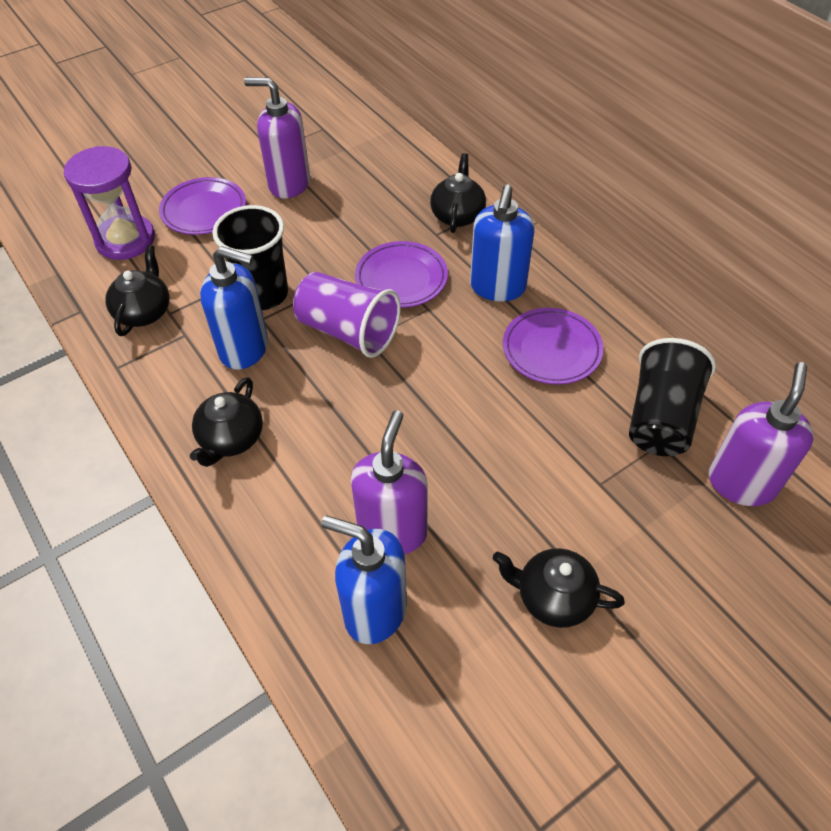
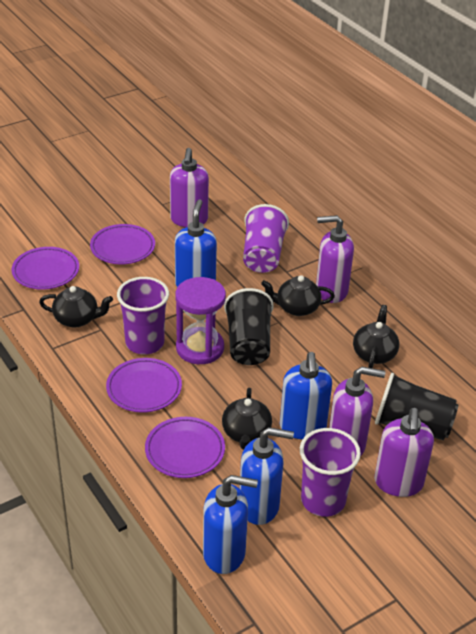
blue soap dispenser: [200,246,268,370] [321,515,407,644] [470,185,534,302] = 3 -> [175,199,217,287] [203,475,258,574] [239,427,294,525] [280,352,332,439] = 4
purple cup: [293,272,401,358] = 1 -> [117,277,169,354] [243,204,289,273] [300,428,361,517] = 3
purple plate: [159,177,246,235] [355,241,448,308] [503,308,603,385] = 3 -> [12,247,79,290] [90,224,155,264] [106,358,182,413] [145,417,225,478] = 4
purple soap dispenser: [244,77,310,199] [351,410,428,554] [708,362,814,506] = 3 -> [170,148,209,227] [316,215,354,303] [329,367,385,456] [374,408,434,497] = 4

